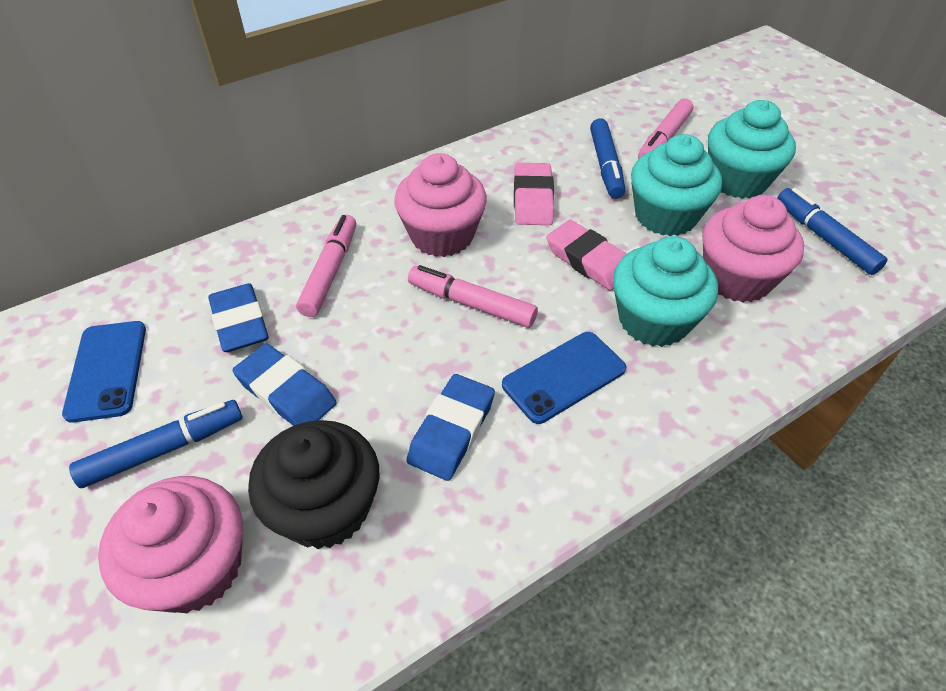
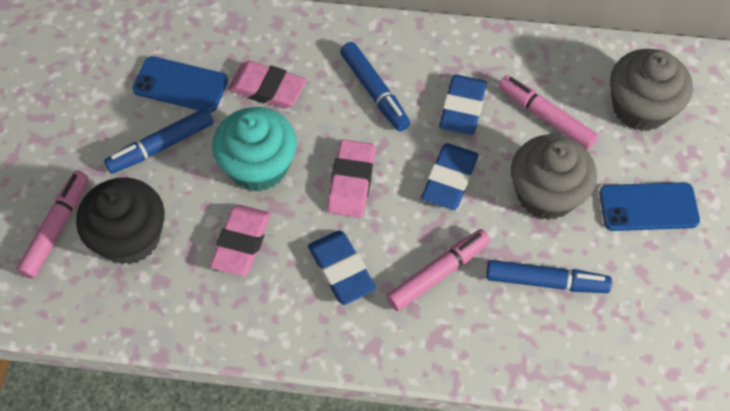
grey cupcake: none = 0 -> [511,134,597,220] [610,49,693,131] = 2
pink cupcake: [98,476,243,613] [394,153,487,257] [702,195,804,302] = 3 -> none = 0
pink eraser: [514,163,554,225] [546,220,626,291] = 2 -> [210,205,270,276] [228,61,306,109] [327,140,375,218] = 3
turquoise cupcake: [613,236,718,347] [631,134,722,236] [708,100,796,199] = 3 -> [212,107,297,192] = 1

